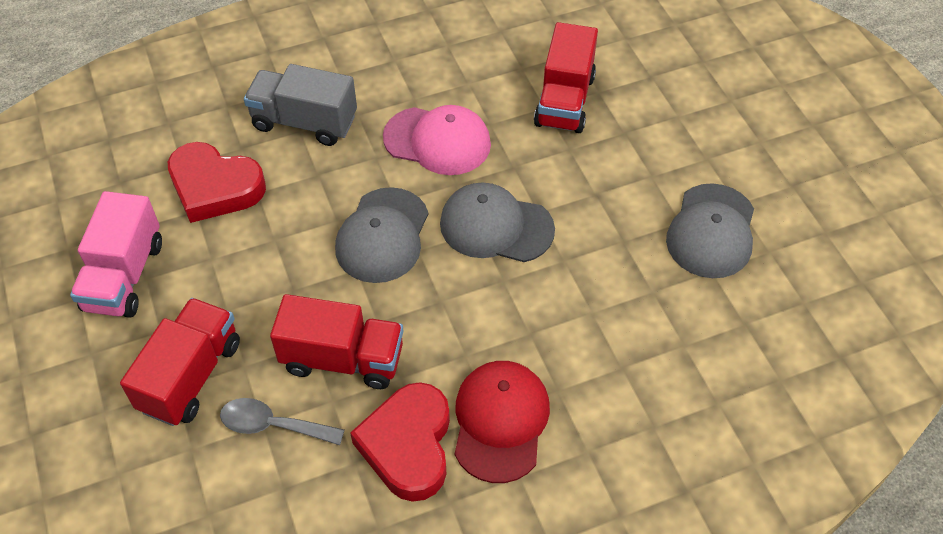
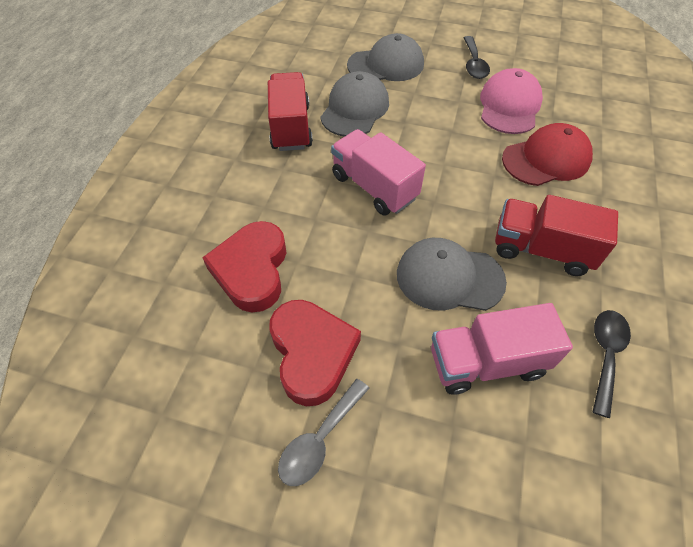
black spoon: none = 0 -> [464,36,490,79] [593,310,631,418] = 2
grey truck: [244,64,357,146] = 1 -> none = 0
pink truck: [70,191,162,318] = 1 -> [331,129,426,216] [431,303,573,395] = 2
red truck: [120,298,240,426] [270,294,403,389] [534,22,598,133] = 3 -> [268,72,313,151] [495,195,618,276] = 2

